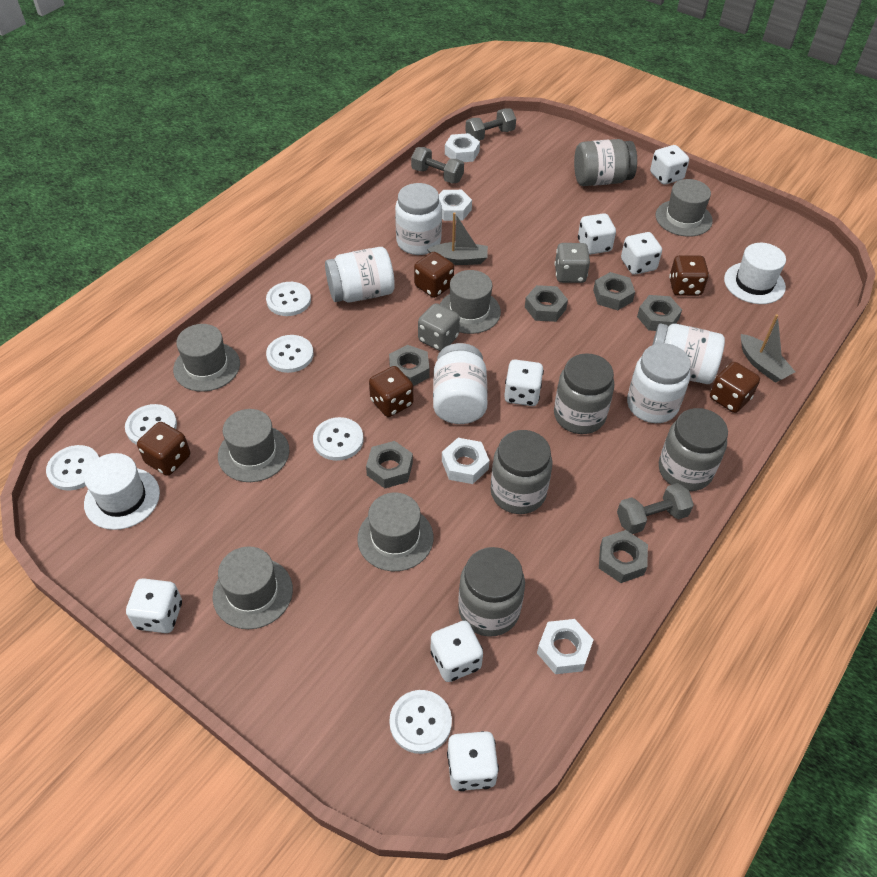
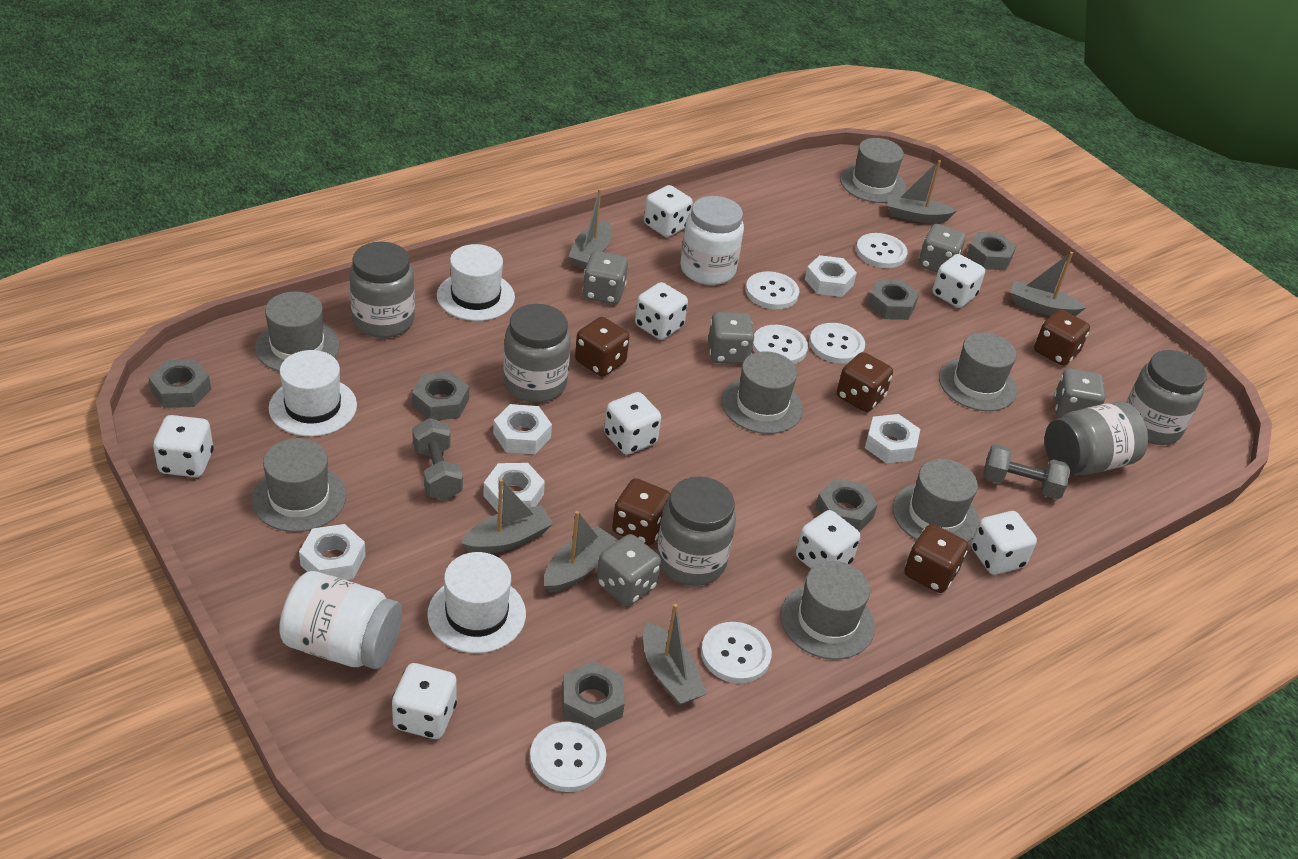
grey boat: [427,212,488,265] [741,314,795,383] = 2 -> [461,479,554,553] [544,511,618,593] [568,189,612,269] [643,604,707,706] [887,160,956,223] [1011,252,1086,316] = 6
grey dice: [418,303,460,351] [555,243,590,283] = 2 -> [582,251,628,304] [597,534,661,606] [708,312,755,364] [918,224,966,273] [1054,368,1105,418] = 5
grey dumbbell: [411,147,464,183] [465,108,516,141] [617,483,694,534] = 3 -> [412,418,463,500] [983,444,1071,499] = 2
grey hat: [173,324,240,392] [213,546,293,629] [218,409,289,482] [357,493,433,571] [440,270,501,334] [656,179,713,237] = 6 -> [252,438,346,532] [255,291,339,372] [722,351,803,434] [781,561,875,660] [840,138,906,203] [893,459,979,543] [939,332,1017,411] = 7
white dice: [126,578,182,633] [431,621,483,682] [447,731,499,791] [504,359,544,406] [578,213,616,255] [621,232,662,275] [650,145,689,185] = 7 -> [153,415,213,477] [392,663,457,739] [604,392,661,455] [635,282,688,340] [644,185,693,237] [796,510,860,569] [933,254,985,308] [971,511,1037,575] = 8
white hat: [84,453,160,530] [724,243,786,304] = 2 -> [269,350,357,437] [427,552,526,653] [437,244,515,321] = 3
white jar: [325,247,395,303] [395,183,442,255] [433,343,488,424] [627,343,691,423] [652,323,725,384] = 5 -> [279,571,402,669] [680,196,744,285] = 2
white nut: [439,190,472,221] [442,438,490,484] [445,133,480,162] [537,619,594,674] = 4 -> [299,524,366,580] [483,463,545,512] [493,404,552,454] [805,255,857,297] [865,414,920,464] = 5

